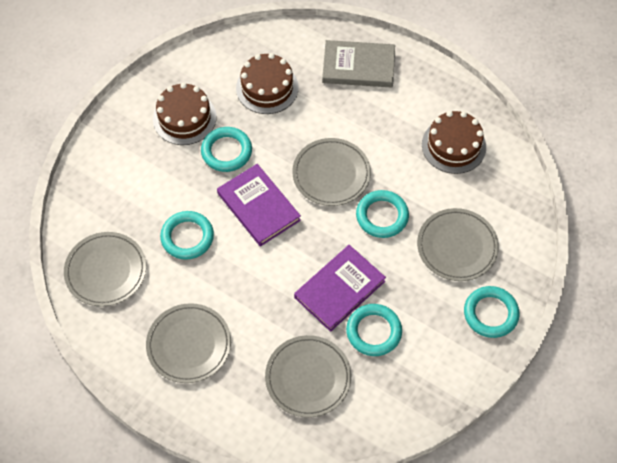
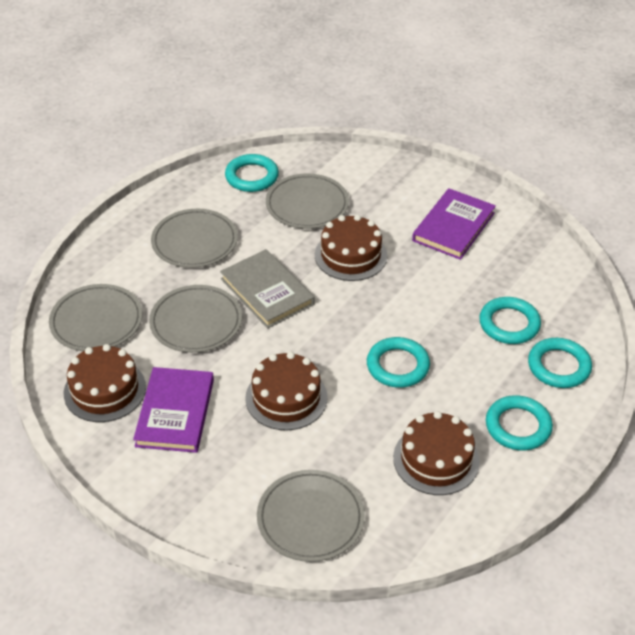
brown cake: [153,83,217,145] [236,53,299,114] [422,111,486,174] = 3 -> [64,344,146,422] [245,352,328,430] [315,215,387,281] [393,411,480,495] = 4

